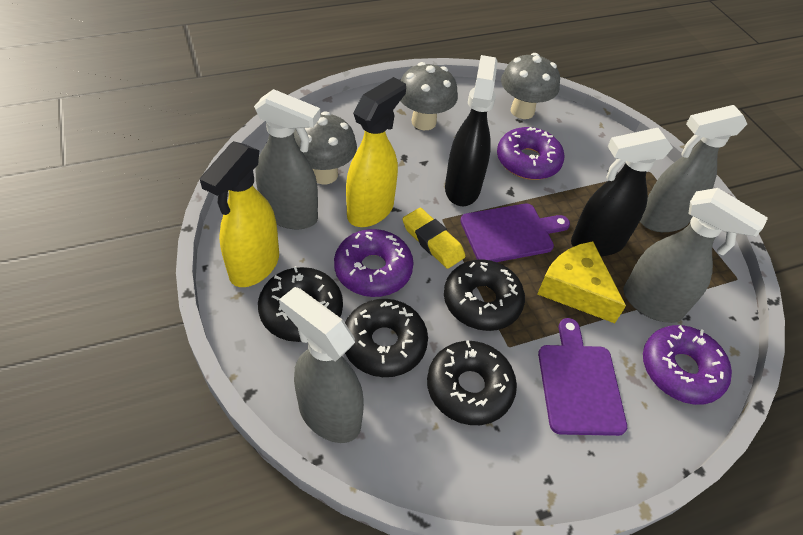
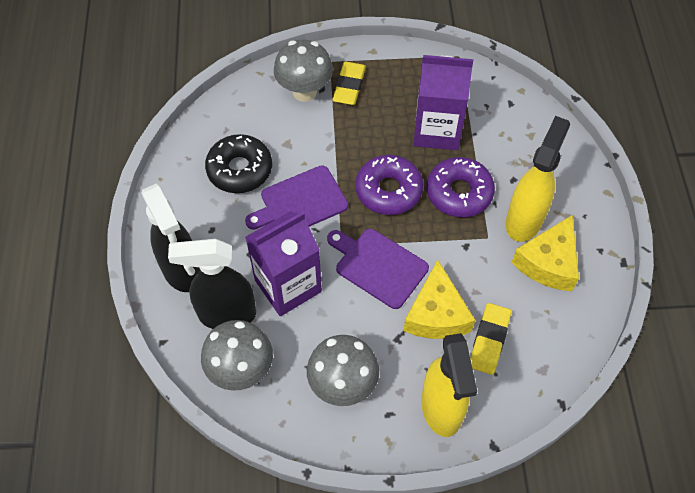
black donut: [258,266,343,342] [345,299,428,377] [427,340,517,425] [444,259,525,331] = 4 -> [205,134,272,193] = 1
grey spray bottle: [254,89,320,229] [279,287,364,443] [623,188,768,323] [640,105,747,232] = 4 -> none = 0
purple carton: none = 0 -> [245,211,322,316] [413,55,473,150] = 2
purple donut: [334,229,414,297] [497,127,564,180] [643,325,732,405] = 3 -> [355,155,423,215] [426,157,495,217] = 2
yellow cheese: [537,241,626,323] = 1 -> [404,260,475,339] [512,215,579,291] = 2
yellow eraser: [402,208,465,269] = 1 -> [332,62,366,105] [470,303,511,375] = 2

